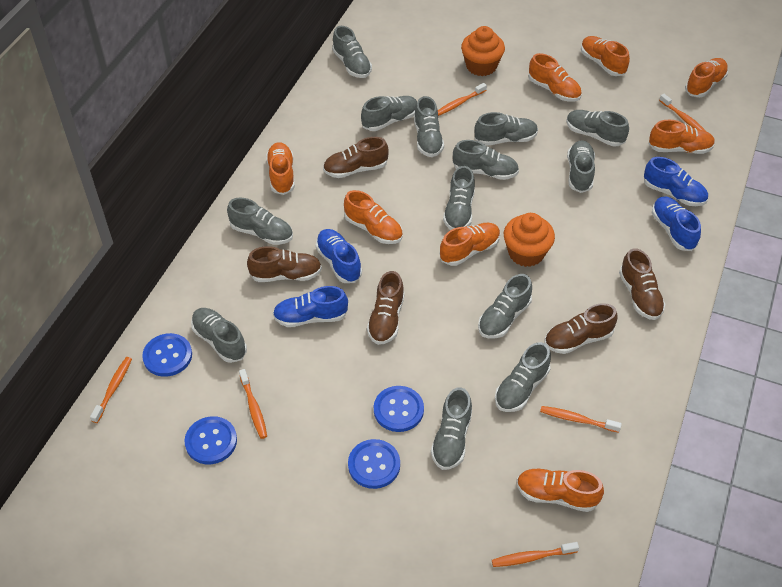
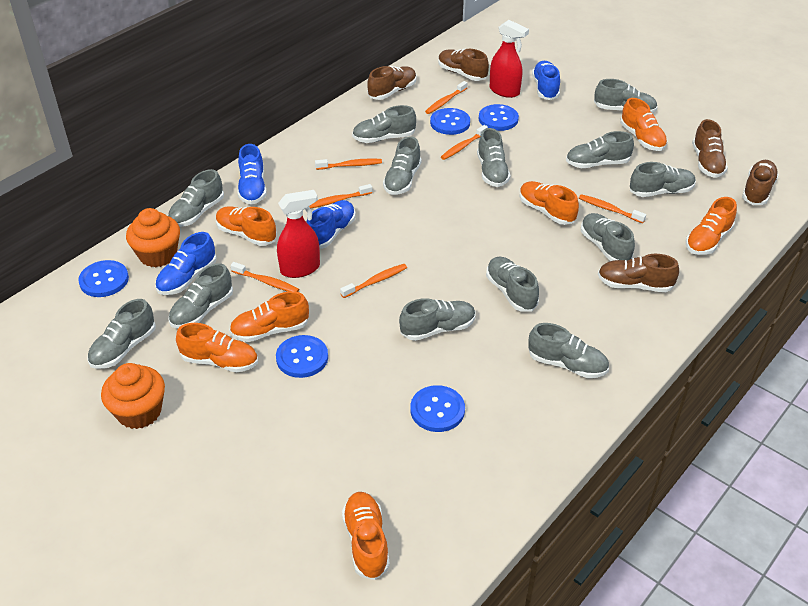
blue button: [142,333,192,377] [185,416,237,464] [348,439,400,489] [374,386,424,432] = 4 -> [78,260,129,297] [276,335,328,378] [410,385,465,432] [430,108,470,135] [479,104,519,131] = 5
orange shoe: [266,142,295,195] [344,190,403,244] [440,223,500,266] [516,469,604,512] [528,53,582,102] [581,36,630,76] [649,120,715,154] [685,58,728,97] = 8 -> [176,323,258,372] [216,207,277,246] [229,291,309,342] [342,492,390,580] [520,181,579,225] [620,98,667,151] [686,197,737,255] = 7
orange toothbrush: [90,357,132,423] [239,369,267,439] [438,83,487,116] [492,542,579,567] [540,406,622,433] [659,94,707,132] = 6 -> [231,262,299,292] [309,184,372,209] [315,158,382,170] [340,264,407,298] [425,81,467,114] [441,125,488,160] [579,194,646,223] = 7
red spray bottle: none = 0 -> [277,190,320,278] [490,20,529,98] = 2

